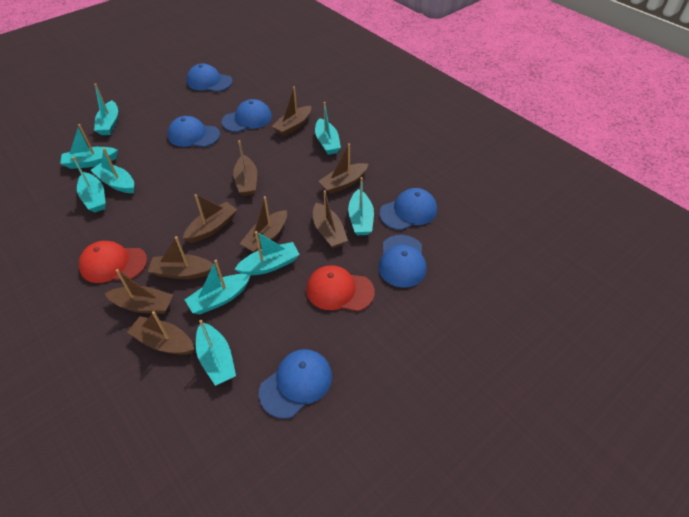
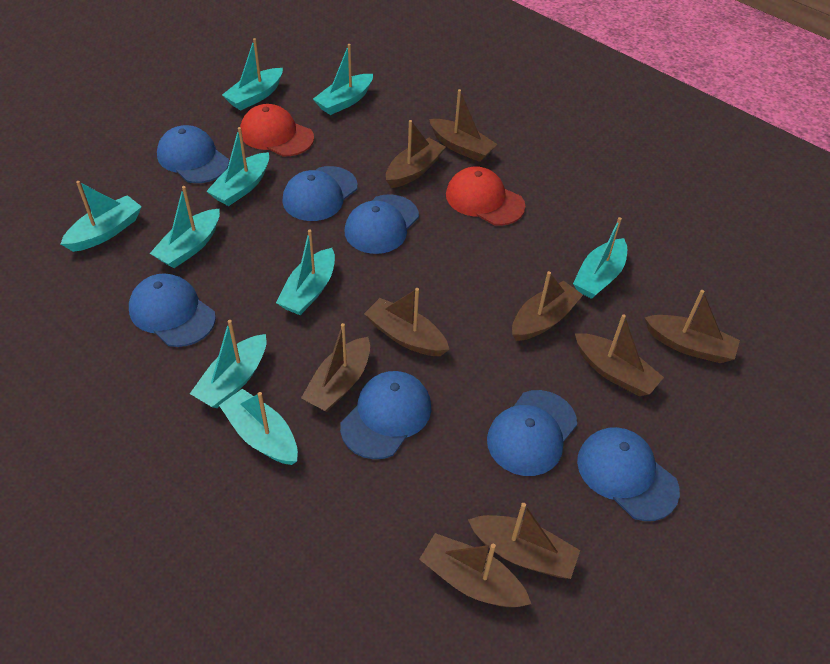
blue cap: [168,116,220,147] [187,64,233,92] [222,99,272,132] [259,349,332,419] [378,235,426,288] [379,188,437,230] = 6 -> [129,273,216,347] [157,125,229,183] [282,166,358,221] [340,371,431,459] [345,194,419,254] [487,390,577,476] [577,427,680,521] = 7

